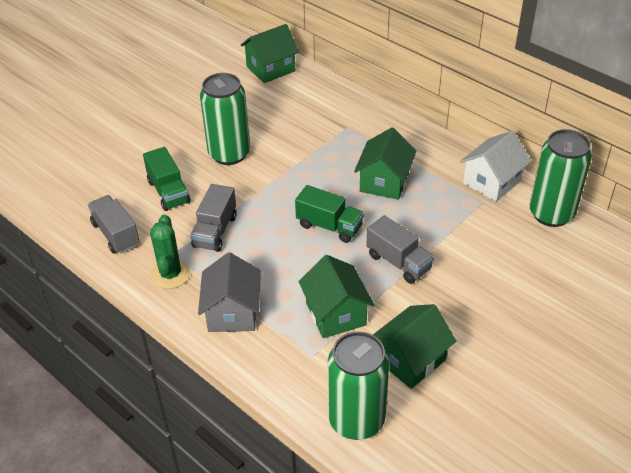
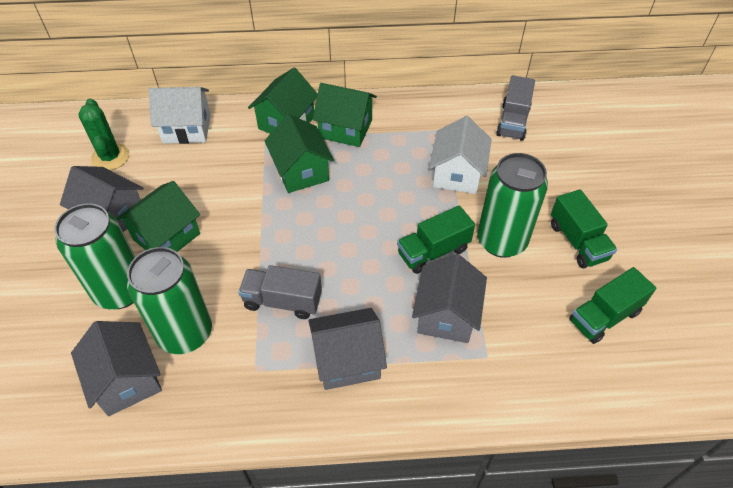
green truck: [143,147,190,211] [295,185,364,243] = 2 -> [397,206,475,274] [551,189,617,268] [569,267,656,344] = 3
grey house: [198,252,261,332] = 1 -> [60,166,143,232] [71,321,162,416] [308,308,387,390] [412,254,487,343] = 4
grey truck: [88,195,139,254] [190,184,236,252] [366,215,434,284] = 3 -> [238,265,322,319] [496,75,535,141] = 2
white house: [460,131,531,202] = 1 -> [149,87,211,144] [429,116,492,194] = 2

